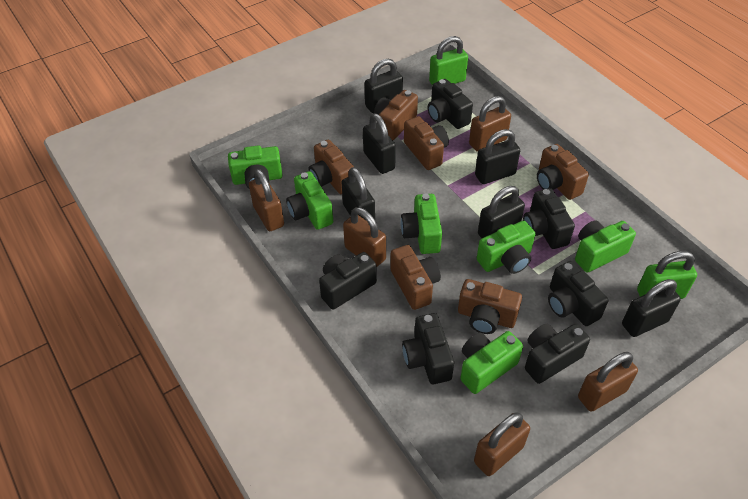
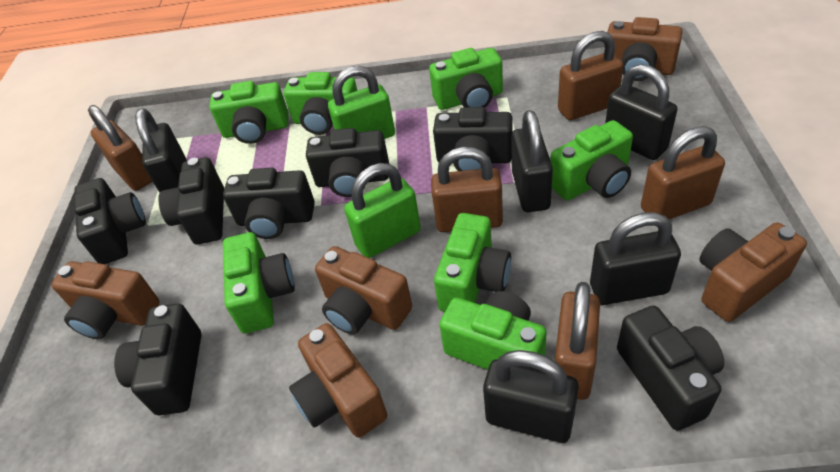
black camera: [319,252,377,310] [402,313,454,384] [428,79,473,129] [523,188,575,249] [525,324,590,384] [548,261,608,326] = 6 -> [74,178,146,264] [114,304,202,415] [158,157,224,244] [223,168,315,239] [306,128,389,197] [433,107,513,171] [617,306,724,431] = 7
black padlock: [342,167,375,219] [363,113,396,174] [365,59,403,113] [475,129,520,184] [478,186,525,238] [622,279,681,337] = 6 -> [135,108,187,193] [483,350,579,443] [511,110,553,212] [590,212,681,305] [605,64,678,160] = 5
brown camera: [309,140,354,194] [374,90,418,140] [390,245,441,310] [404,116,449,170] [458,279,522,334] [537,144,589,200] = 6 -> [51,261,160,339] [289,323,388,438] [315,246,412,335] [607,17,682,81] [699,222,807,322] = 5
green camera: [228,145,283,188] [286,171,333,230] [401,193,442,254] [460,331,523,394] [477,221,535,274] [575,220,636,273] = 6 -> [210,81,289,144] [223,232,295,334] [284,72,357,135] [429,48,503,110] [434,213,511,312] [440,291,547,370] [550,120,633,201] = 7

